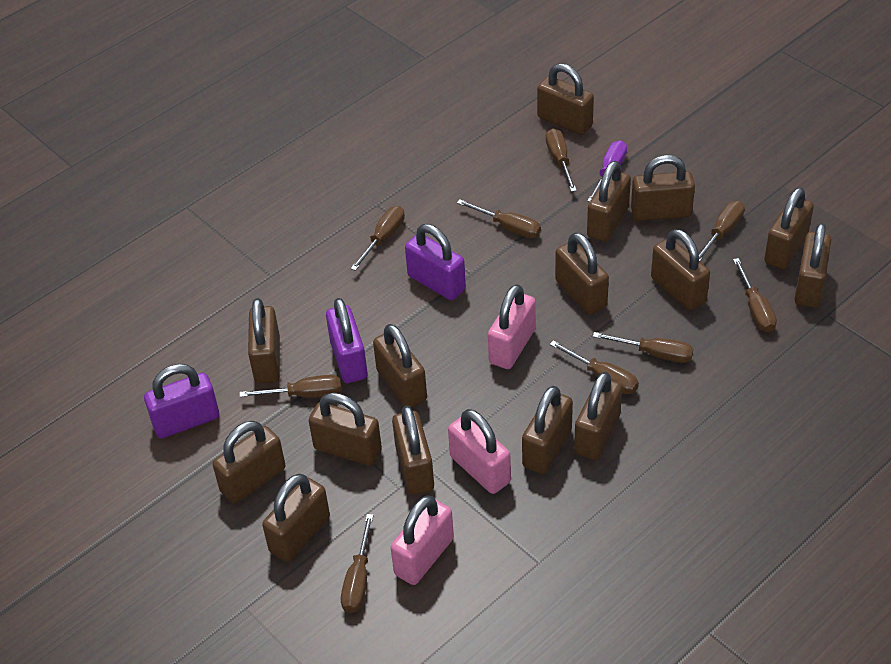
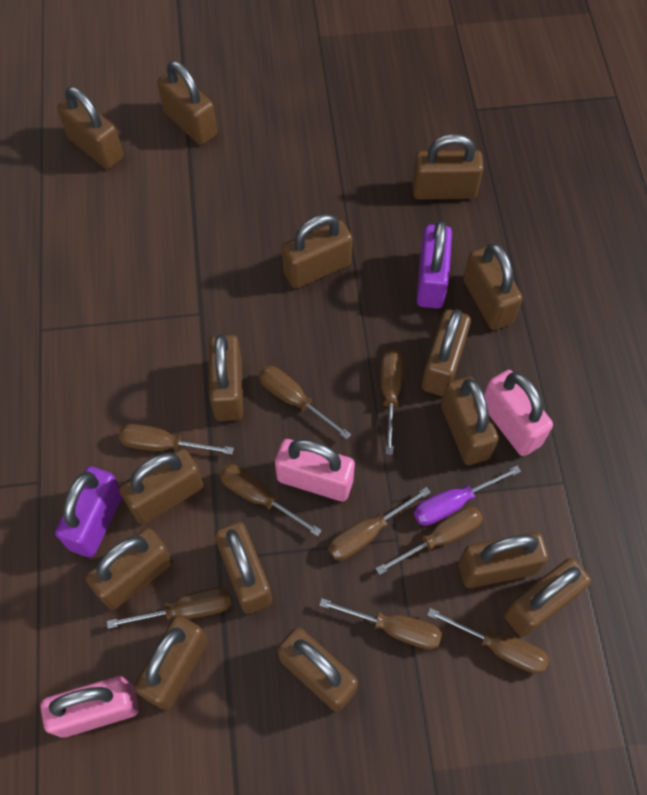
purple padlock: [144,364,219,438] [326,298,368,383] [405,224,466,300] = 3 -> [55,466,122,557] [416,221,452,309] = 2

